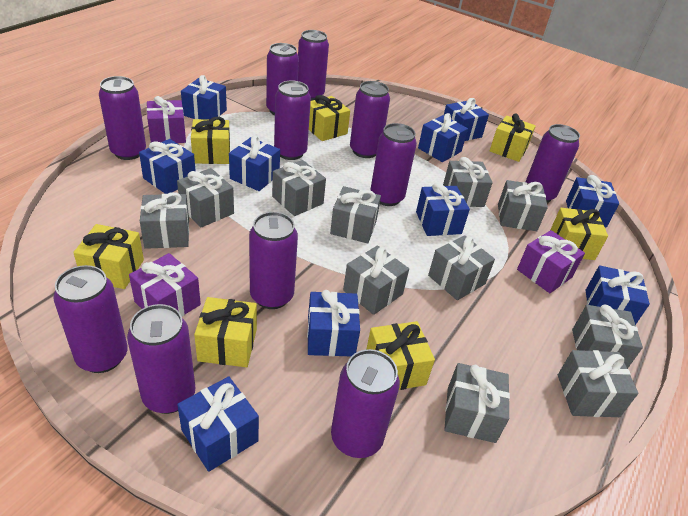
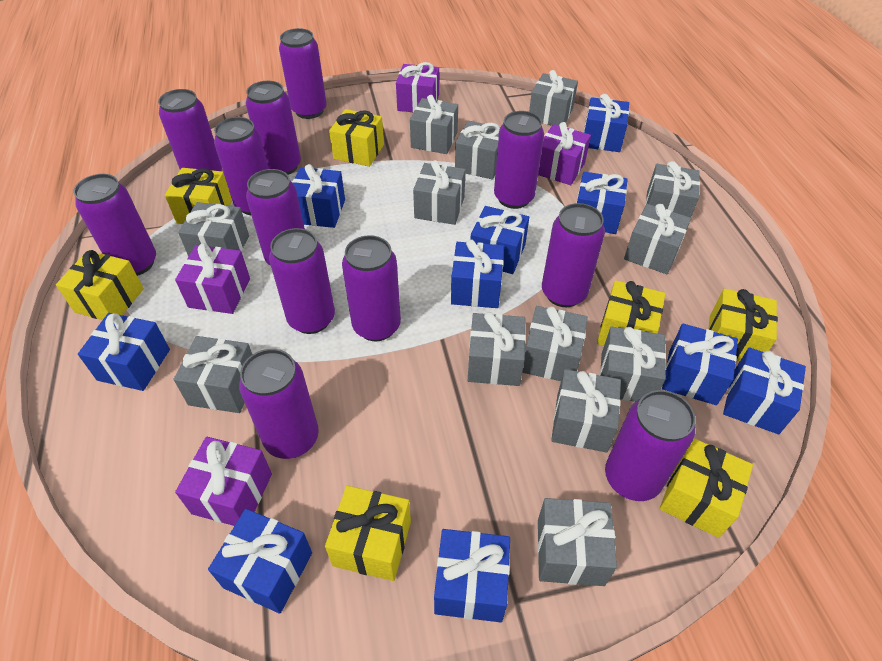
grey gift: [140,192,189,249] [177,168,234,228] [272,160,326,216] [330,186,381,243] [343,245,409,315] [428,235,495,300] [443,157,493,207] [444,363,510,443] [498,180,548,231] [558,350,639,417] [572,304,643,369] = 11 -> [174,336,253,413] [178,202,249,257] [410,95,458,154] [413,160,466,225] [455,121,500,180] [468,312,526,386] [522,306,588,381] [529,70,578,126] [538,498,617,586] [551,369,621,453] [600,326,666,402] [624,204,691,274] [645,161,700,218] = 13
purple can: [53,265,128,373] [99,76,146,160] [127,304,196,414] [249,212,298,309] [266,43,299,115] [274,80,311,160] [298,30,329,101] [331,349,400,458] [350,81,390,158] [370,123,417,206] [526,124,580,202] = 11 -> [73,174,156,276] [158,89,222,171] [214,117,269,215] [239,349,319,459] [246,81,301,175] [246,169,305,266] [269,228,335,334] [279,28,327,119] [342,235,401,341] [494,111,544,209] [542,203,605,307] [605,390,696,501] = 12
purple gift: [129,253,201,317] [147,96,186,143] [517,230,585,293] = 3 -> [175,243,250,314] [175,437,272,526] [396,62,439,113] [538,122,591,185] = 4

